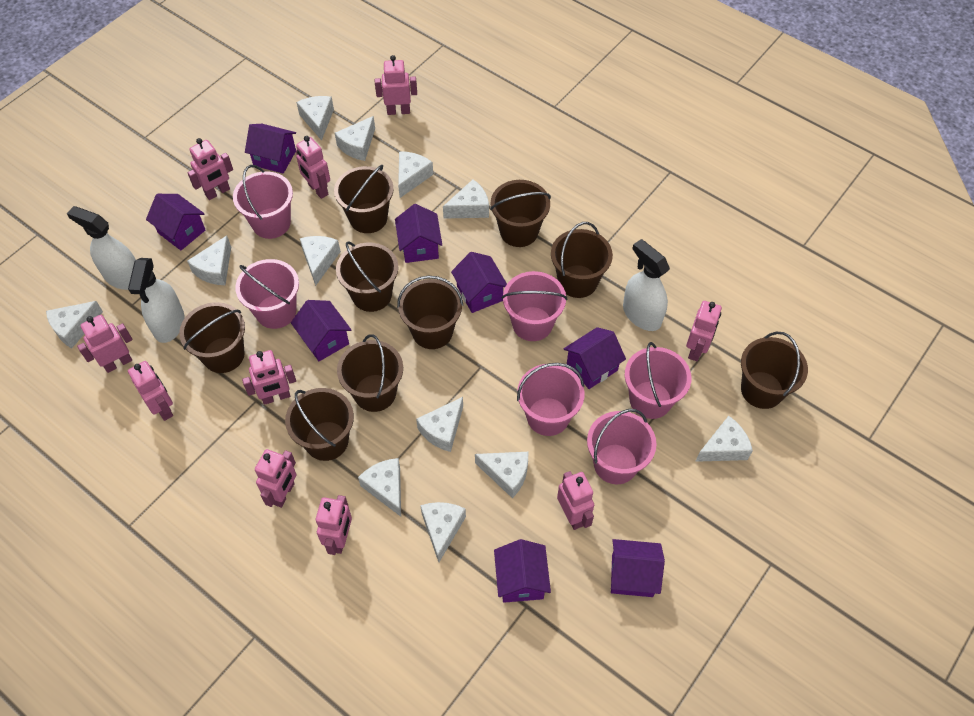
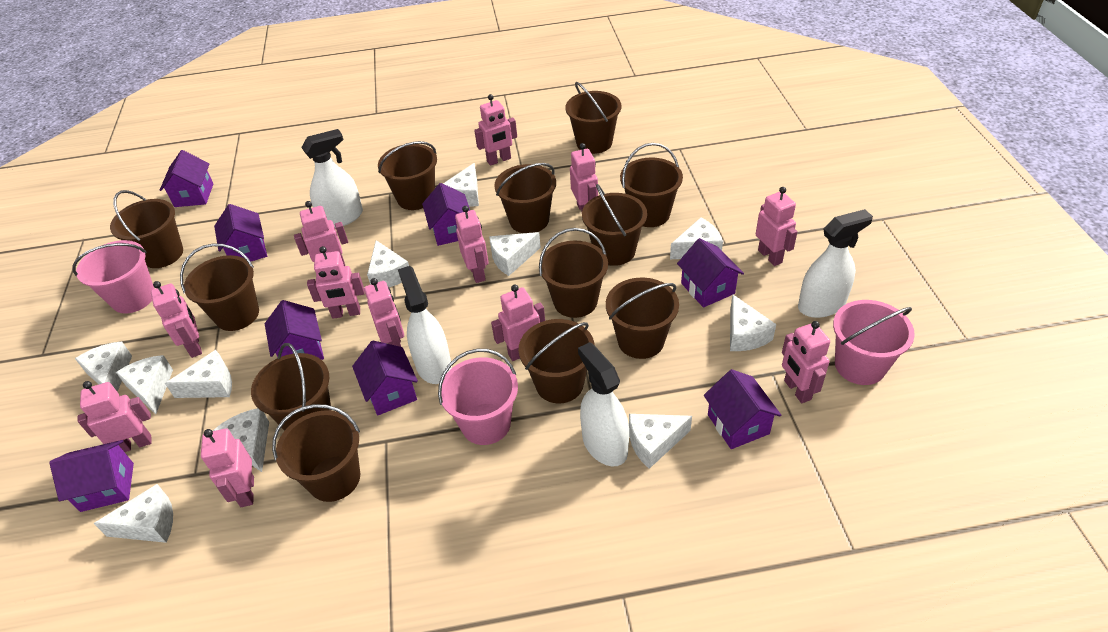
brown bucket: [179,302,245,373] [285,388,354,461] [334,165,394,233] [336,241,398,312] [337,334,403,412] [397,276,463,349] [490,180,551,247] [551,222,613,298] [741,332,808,409] = 9 -> [110,190,183,268] [180,243,259,331] [251,343,332,431] [272,404,360,502] [378,141,437,210] [494,163,556,233] [519,319,594,404] [539,228,608,318] [566,82,621,154] [582,184,647,266] [606,278,679,359] [620,143,683,227] = 12
pink bucket: [233,165,293,239] [235,259,299,329] [502,271,567,341] [517,363,584,436] [587,409,657,484] [625,342,691,419] = 6 -> [72,240,155,313] [438,349,518,445] [833,300,915,385] = 3
pink robot: [77,315,132,373] [128,361,173,421] [188,138,233,200] [242,350,296,405] [255,449,297,508] [296,136,330,199] [316,495,352,555] [375,55,417,115] [557,471,594,530] [686,301,722,361] = 10 -> [77,381,152,452] [151,281,202,358] [201,428,254,507] [294,201,348,266] [307,246,365,319] [364,278,404,347] [455,206,489,283] [474,94,517,166] [491,285,545,361] [570,143,598,210] [756,187,798,266] [782,321,830,403] = 12
white cheese: [46,301,103,349] [187,236,231,285] [296,96,334,141] [300,236,341,286] [335,116,375,161] [358,458,401,517] [398,151,433,198] [416,397,463,452] [420,502,466,562] [443,180,489,219] [475,452,528,498] [695,416,753,462] = 12 -> [75,341,132,392] [93,484,173,543] [116,355,173,414] [165,350,232,398] [213,408,269,472] [367,240,409,287] [443,163,479,207] [489,232,541,276] [629,414,692,469] [670,217,723,259] [730,295,776,351] = 11
white spray bottle: [67,206,136,290] [128,258,184,343] [623,239,670,331] = 3 -> [301,129,363,228] [398,266,452,384] [578,342,629,466] [798,209,873,318] = 4

